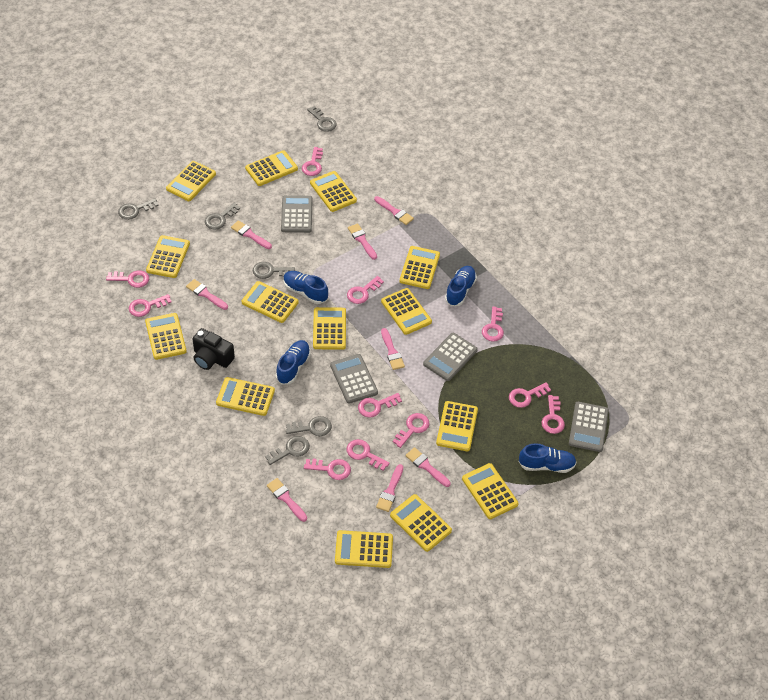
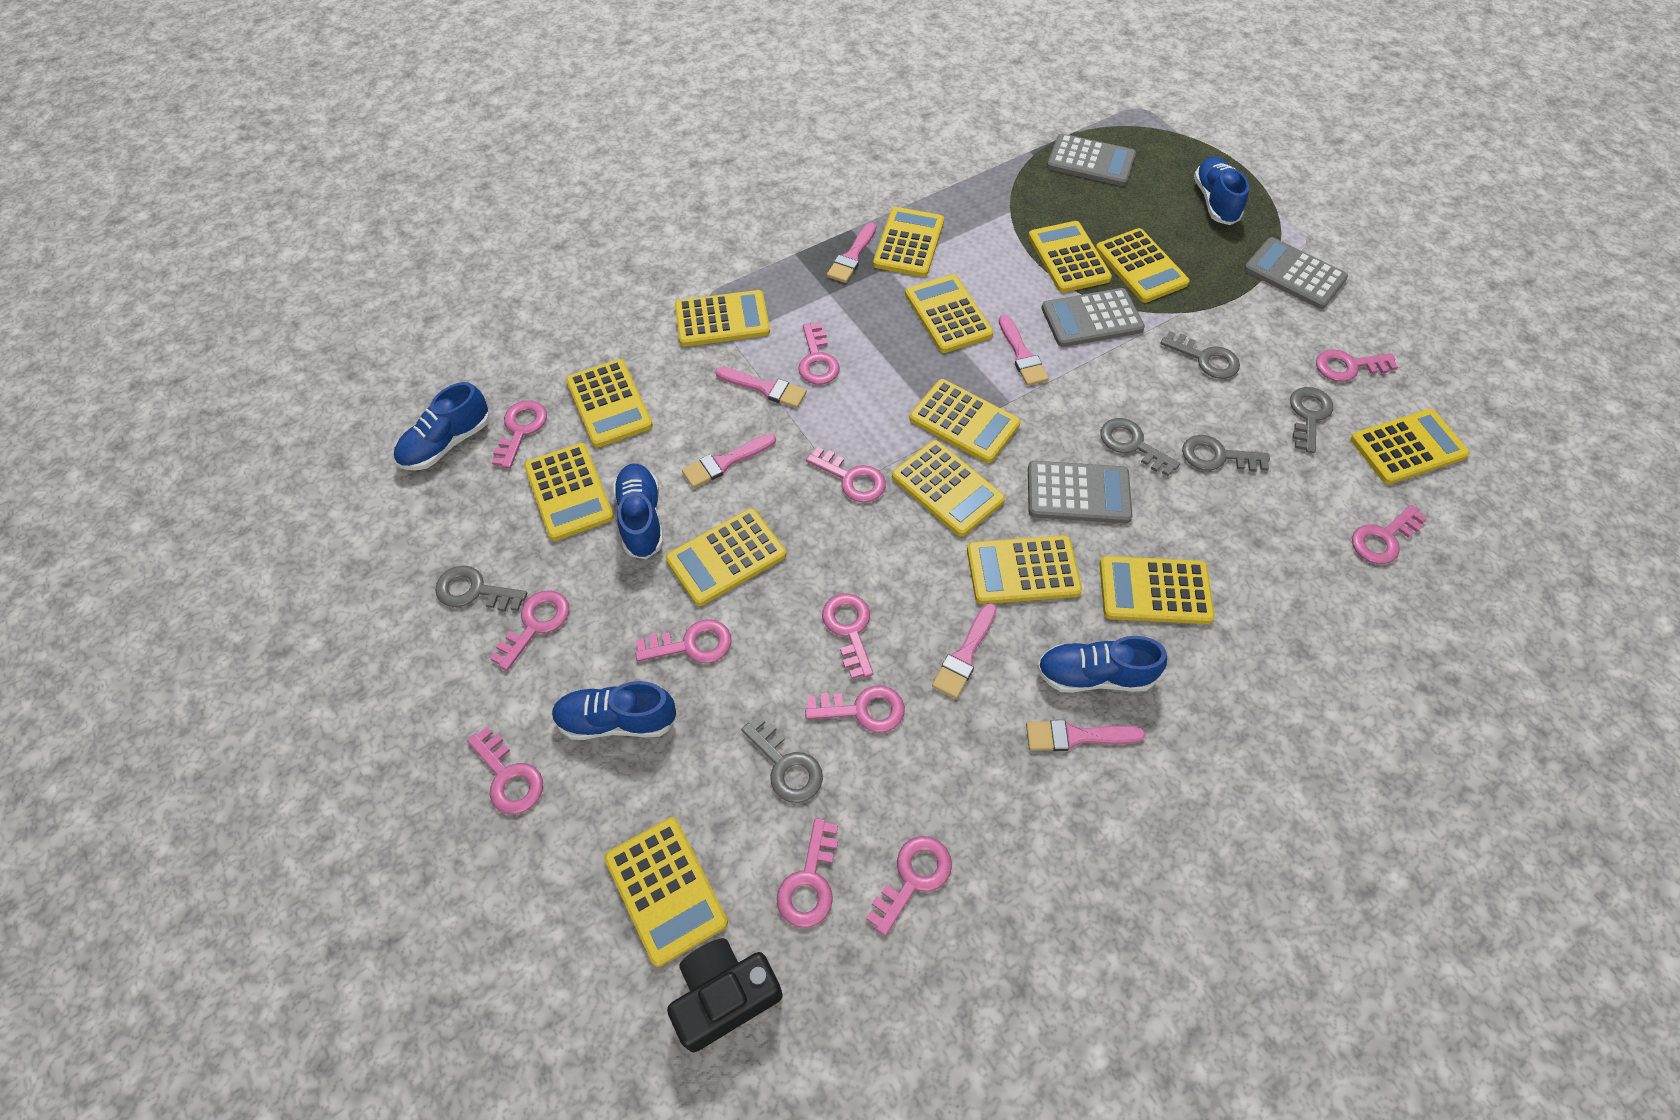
blue shoe: [276,340,311,385] [283,271,328,304] [445,266,477,306] [519,443,577,473] = 4 -> [394,382,490,470] [552,681,677,740] [613,464,664,559] [1037,636,1167,693] [1194,157,1249,225] = 5
pink brush: [186,279,228,310] [231,220,272,249] [267,478,307,522] [348,223,377,260] [374,196,414,225] [376,464,403,512] [381,328,405,370] [405,447,451,487] = 8 -> [682,434,776,488] [715,367,807,408] [827,223,876,283] [932,603,997,699] [999,315,1049,386] [1026,720,1145,751] = 6
pink key: [106,270,149,288] [129,294,172,317] [302,147,323,176] [304,459,351,480] [347,276,384,304] [347,439,390,471] [358,393,402,418] [393,413,430,448] [482,306,504,341] [509,382,551,408] [542,395,565,434] = 11 -> [467,727,543,814] [490,590,569,671] [492,400,547,469] [635,619,731,663] [777,818,838,928] [798,323,840,385] [805,685,905,733] [806,447,886,503] [822,593,873,679] [866,836,952,936] [1316,349,1398,382] [1352,505,1427,564] = 12

